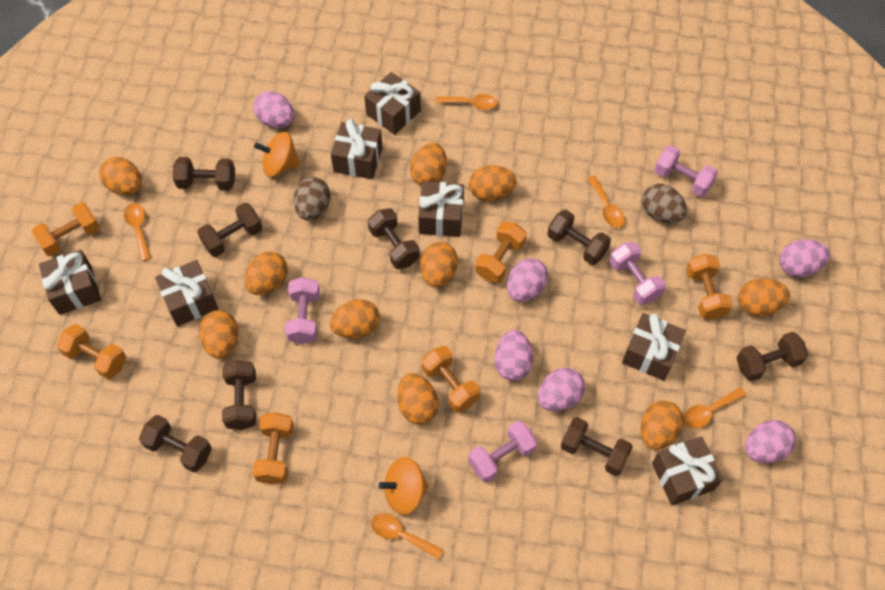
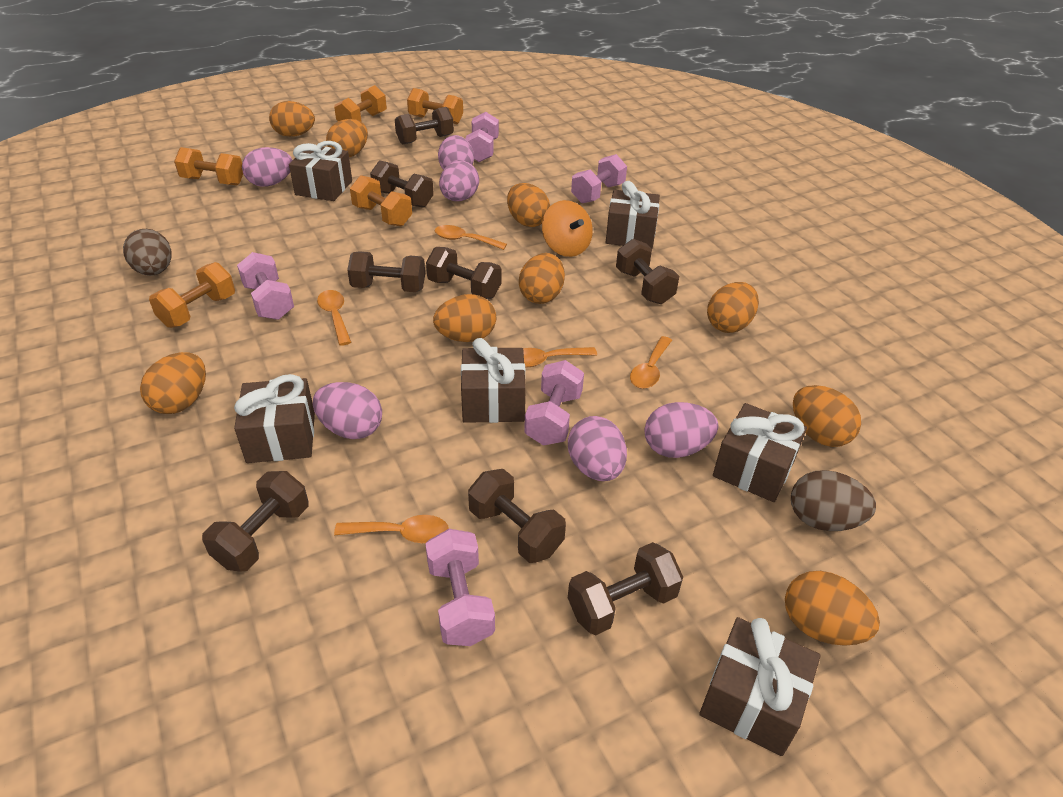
brown gift: [39,250,101,315] [155,260,218,326] [331,119,383,179] [364,72,421,135] [418,181,464,237] [622,313,686,381] [652,436,723,505] = 7 -> [234,374,315,463] [289,141,352,201] [461,338,526,423] [606,181,660,248] [699,617,820,756] [713,403,807,502] = 6
orange dumbbell: [32,202,100,256] [57,324,126,379] [252,412,294,484] [422,346,480,413] [475,221,527,283] [686,254,733,320] = 6 -> [149,262,235,328] [174,147,243,185] [334,85,387,122] [350,175,412,227] [407,88,463,124] = 5
orange egg: [99,157,142,195] [199,310,238,359] [245,251,288,295] [329,299,380,339] [397,373,439,425] [410,143,447,186] [420,242,458,288] [469,165,517,201] [641,400,683,450] [738,278,790,316] = 10 -> [140,352,206,414] [269,101,315,137] [326,119,368,157] [433,294,496,342] [507,183,550,227] [519,253,565,304] [707,282,759,333] [785,571,880,646] [793,385,861,447] = 9
orange spinning top: [254,132,300,177] [379,457,429,515] = 2 -> [542,200,593,257] = 1
pink dumbbell: [285,277,320,344] [468,420,537,483] [609,242,666,305] [654,145,718,197] = 4 -> [237,252,294,320] [425,529,495,646] [465,112,499,162] [524,360,584,446] [571,154,627,203] = 5

